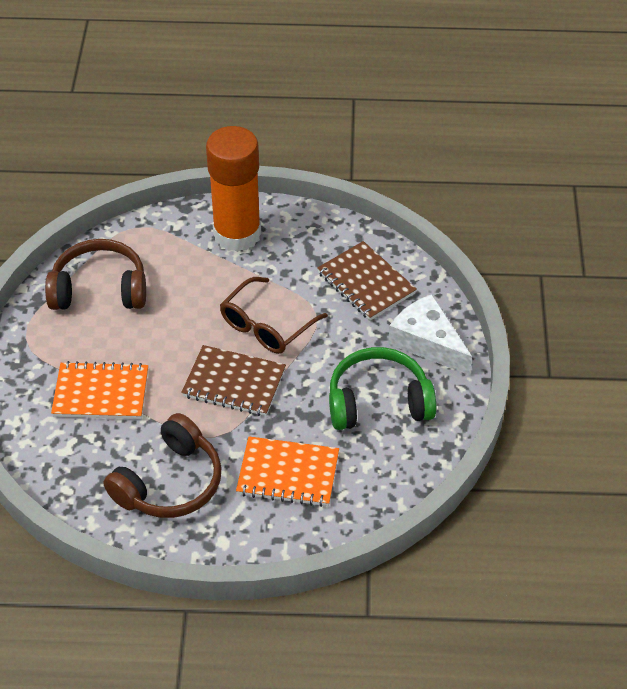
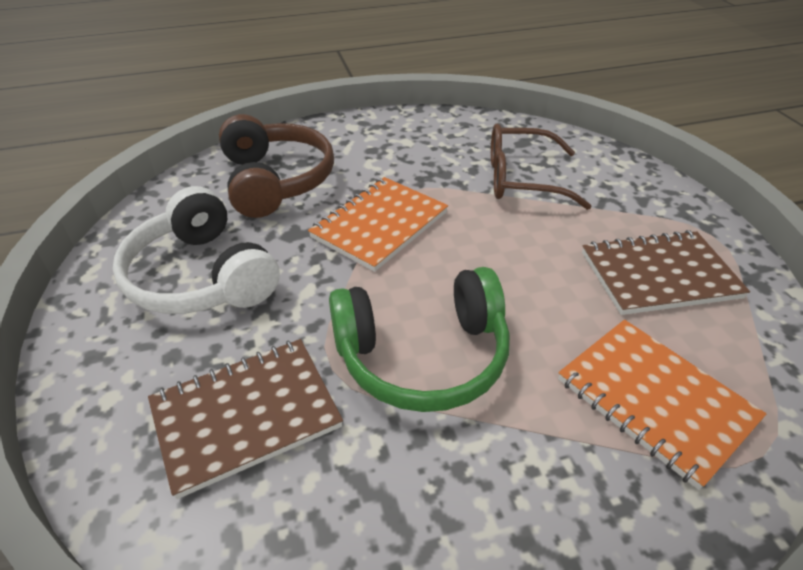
brown headphones: [45,239,146,310] [104,413,222,518] = 2 -> [219,114,334,218] = 1
orange glue stick: [206,126,261,252] = 1 -> none = 0
white cheese: [388,294,472,375] = 1 -> none = 0
white headphones: none = 0 -> [112,186,280,314] = 1

